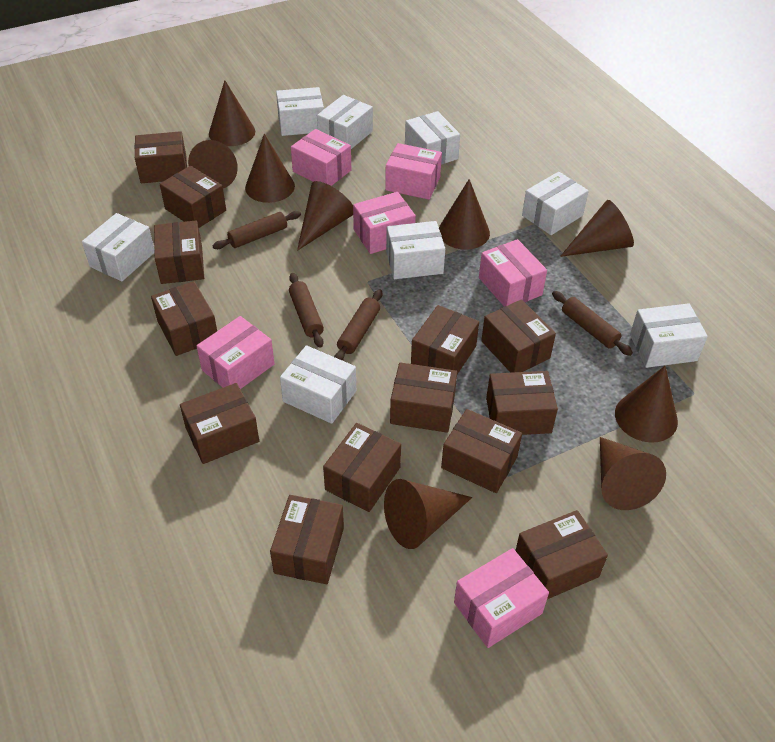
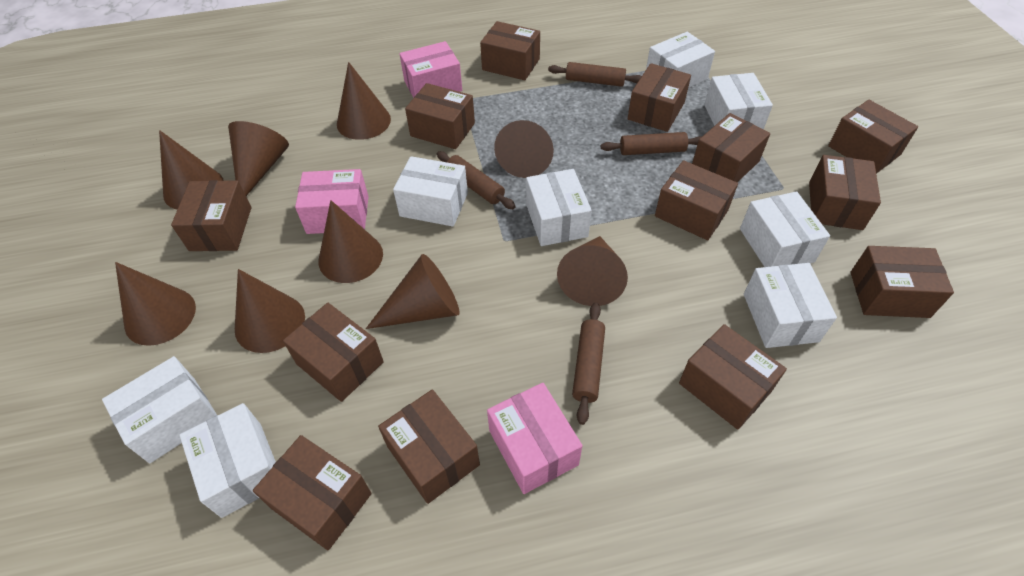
pink box: [197,316,275,389] [291,129,351,186] [353,192,416,254] [385,143,442,200] [454,548,549,648] [479,239,547,307] = 6 -> [295,169,369,234] [400,41,462,98] [487,383,583,494] = 3

